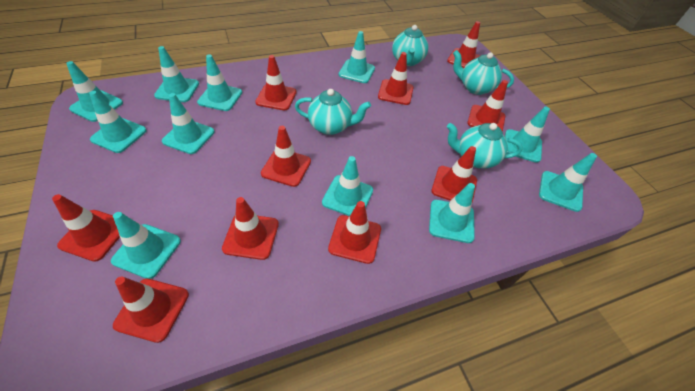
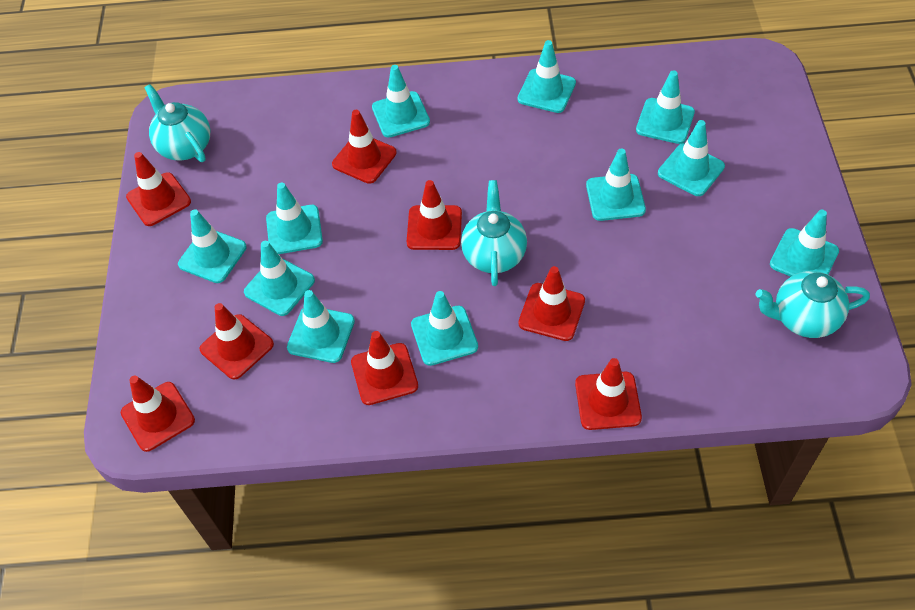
red traffic cone: [52,194,120,262] [113,276,189,343] [222,197,279,260] [255,55,297,110] [261,126,311,187] [328,201,381,264] [378,52,414,105] [431,146,477,202] [447,21,480,68] [467,80,508,132] = 10 -> [121,376,195,452] [126,152,191,226] [199,303,274,379] [332,110,397,184] [351,331,418,405] [407,180,462,250] [518,266,585,341] [575,358,642,430] = 8
turquoise teapot: [295,89,371,135] [392,25,428,66] [447,123,523,169] [453,50,514,95] = 4 -> [144,84,210,162] [461,180,527,286] [756,271,870,338] = 3

